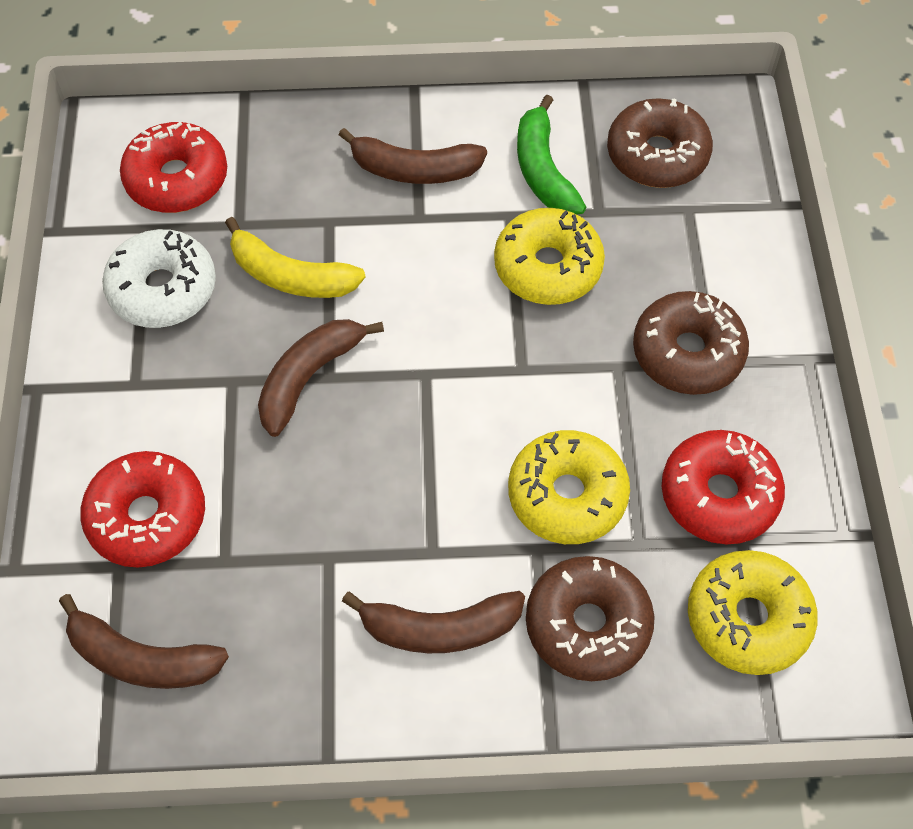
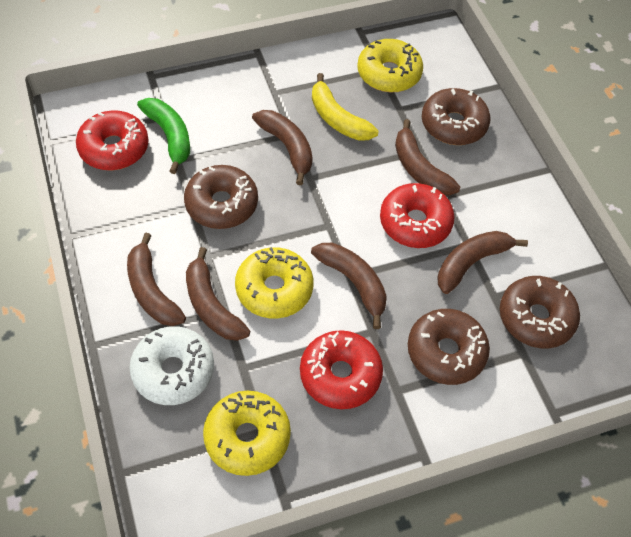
brown banana: [59,594,229,689] [258,319,384,437] [339,128,487,184] [342,591,525,653] = 4 -> [127,233,186,326] [186,247,250,341] [252,110,313,185] [311,243,387,329] [395,119,460,196] [438,231,528,294] = 6
brown donut: [526,556,655,681] [607,98,713,188] [633,291,749,395] = 3 -> [184,165,258,229] [408,309,490,385] [422,88,491,145] [500,276,580,349] = 4

